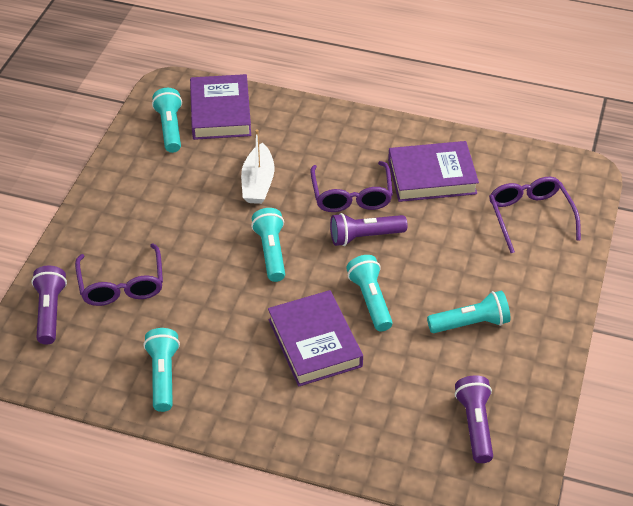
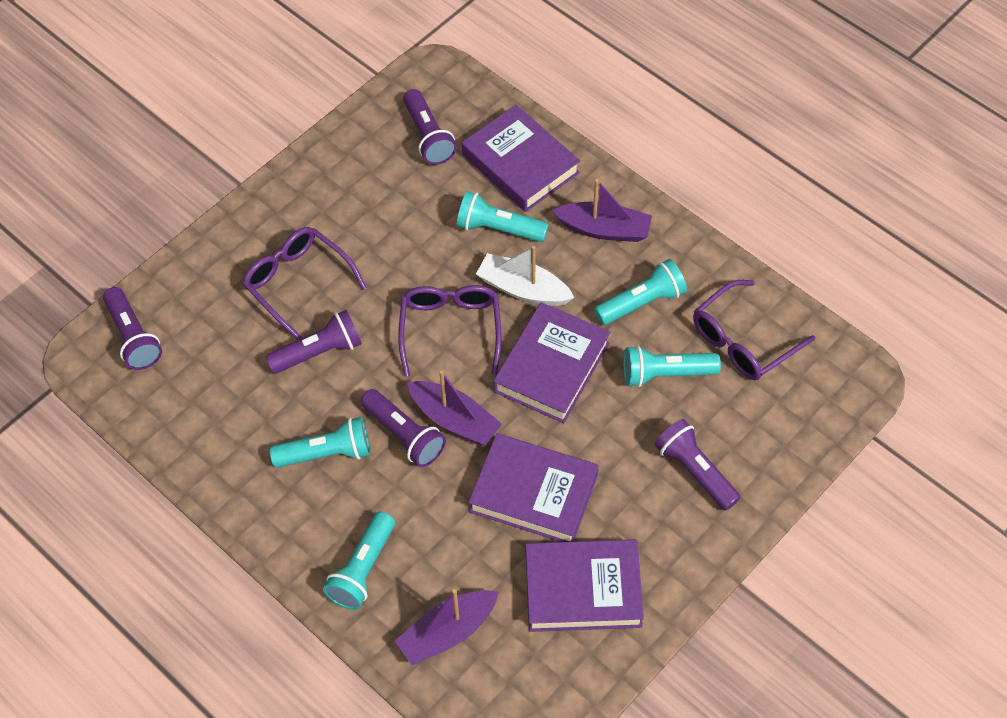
purple boat: none = 0 -> [395,589,498,666] [407,370,502,445] [552,179,652,242] = 3
purple book: [190,74,251,140] [268,290,363,387] [388,141,479,202] = 3 -> [462,105,580,212] [468,433,599,542] [493,302,611,423] [526,539,644,632] = 4
purple flashlight: [31,266,67,344] [330,213,408,246] [455,375,493,463] = 3 -> [103,287,162,370] [266,310,362,374] [361,389,446,467] [403,89,457,165] [655,419,741,511] = 5

